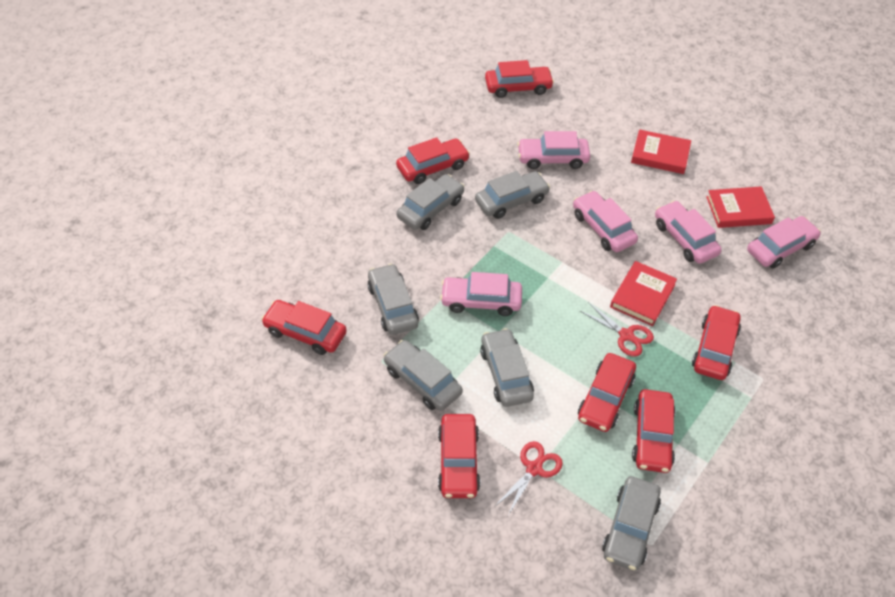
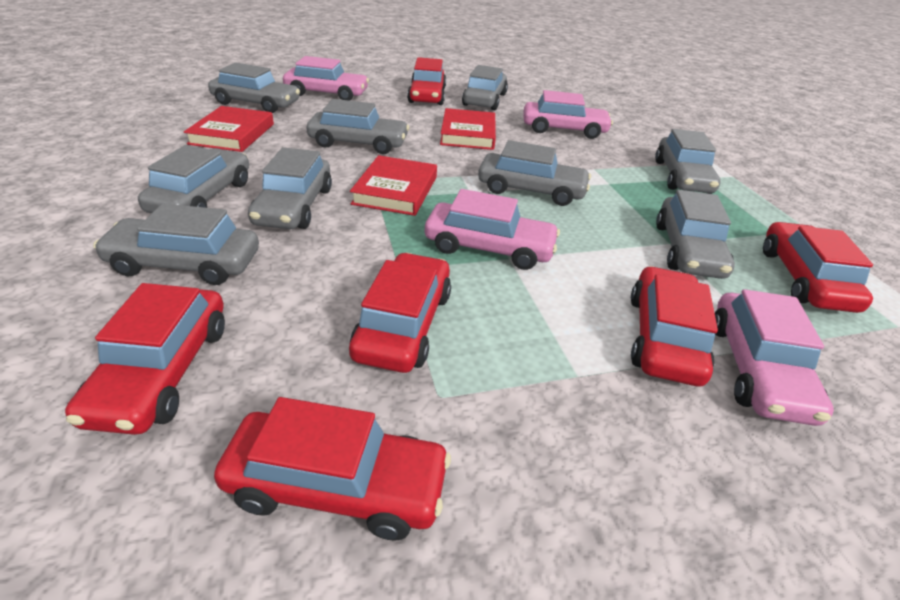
grey car: [367,263,419,335] [383,340,463,411] [396,174,465,230] [475,171,550,219] [480,328,534,407] [602,476,661,571] = 6 -> [93,203,259,285] [138,145,249,213] [208,63,300,113] [248,147,332,229] [306,99,409,154] [462,65,508,110] [478,140,591,206] [655,129,721,194] [656,190,735,279] = 9
pink car: [440,272,522,316] [517,131,590,169] [573,191,638,252] [655,201,722,264] [747,216,821,269] = 5 -> [283,56,369,101] [425,189,560,270] [524,90,613,139] [715,289,834,426] = 4
red car: [261,300,347,355] [396,137,470,184] [438,414,480,498] [485,60,554,98] [578,353,636,432] [632,389,675,473] [692,305,741,380] = 7 -> [65,283,225,435] [214,397,451,541] [349,253,451,373] [407,57,446,105] [631,266,718,386] [763,222,873,313] = 6
red scissors: [494,441,563,515] [580,302,654,357] = 2 -> none = 0

